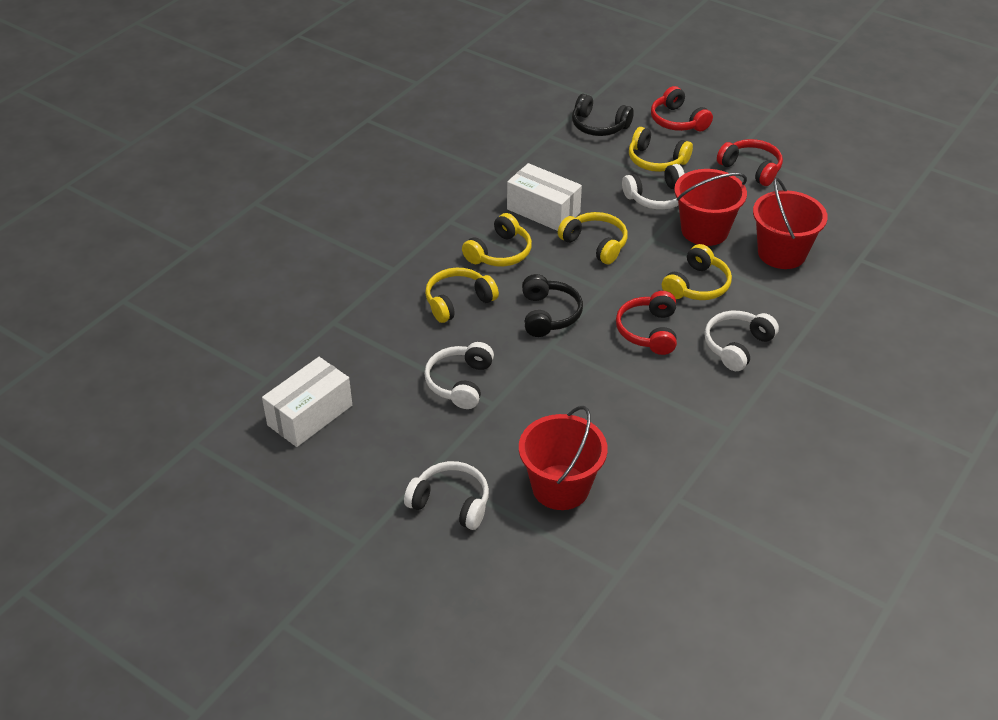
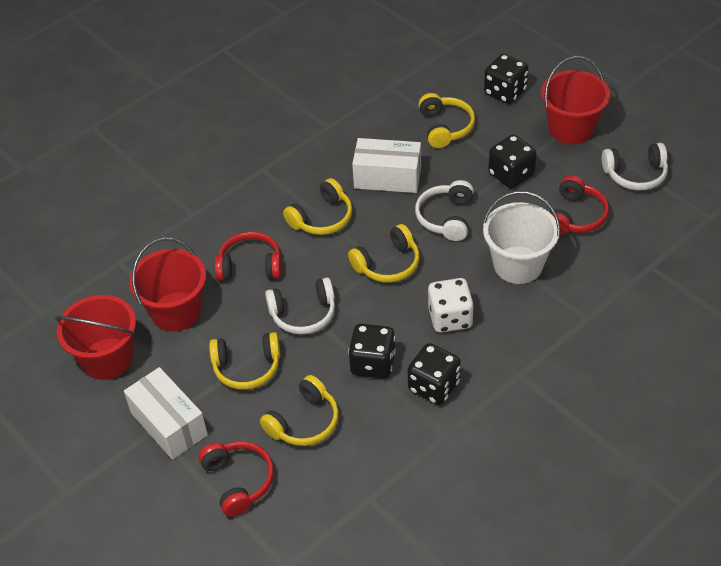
black dice: none = 0 -> [348,324,396,379] [408,343,461,405] [484,54,529,104] [488,135,537,188] = 4
black headphones: [522,274,583,337] [572,94,634,136] = 2 -> none = 0
white bucket: none = 0 -> [483,191,560,284] = 1
white dice: none = 0 -> [428,278,474,333] = 1
white headphones: [404,461,489,530] [424,342,494,409] [622,164,685,210] [704,311,779,371] = 4 -> [265,277,335,335] [415,180,474,241] [602,143,668,190] = 3

